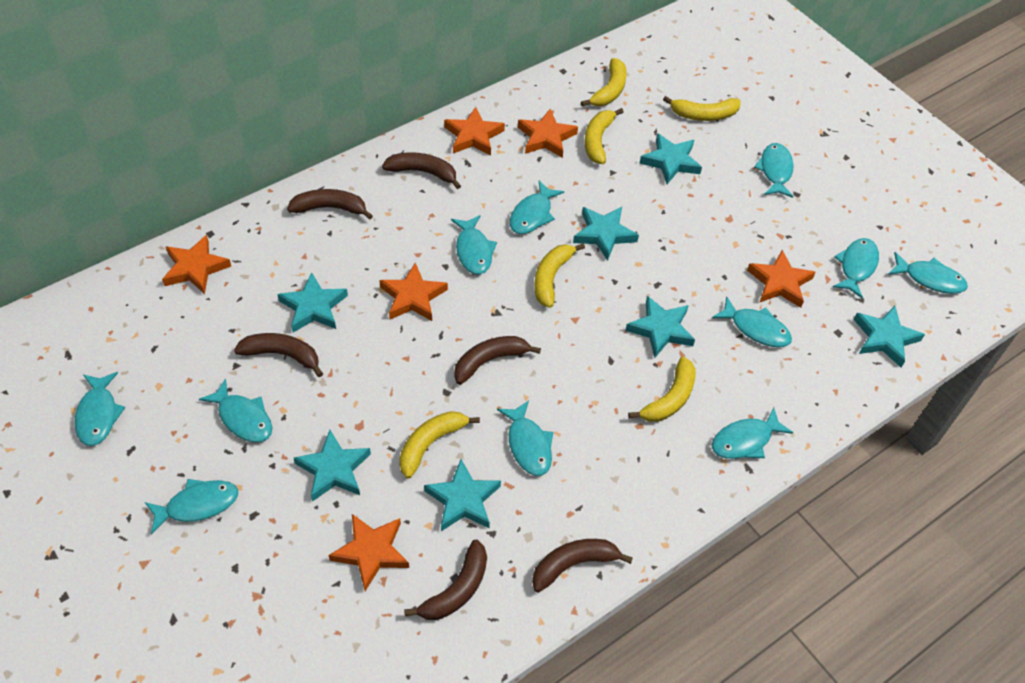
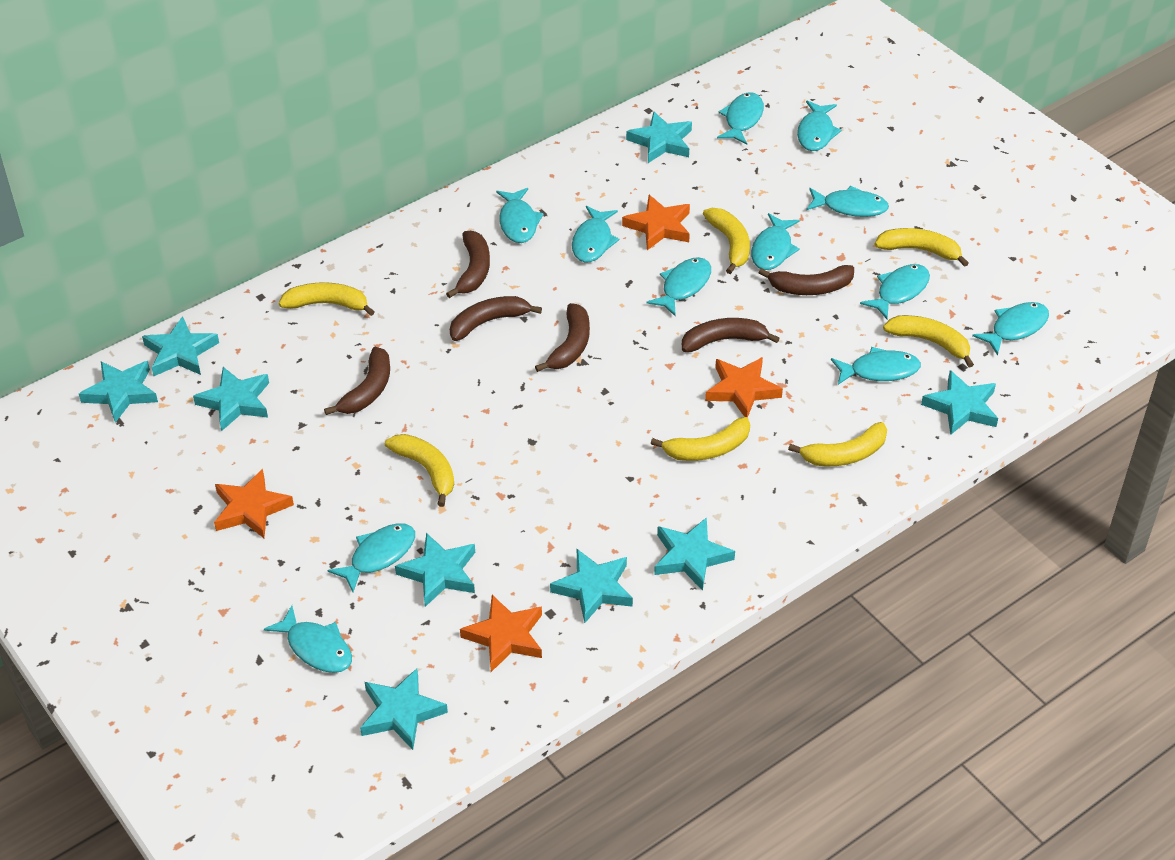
orange star: [162,235,231,294] [329,514,409,591] [379,263,448,321] [444,107,505,156] [518,109,578,158] [747,250,816,308] = 6 -> [214,469,294,538] [460,595,542,672] [622,195,690,250] [705,357,783,418] = 4
turquoise fish: [75,372,126,446] [145,479,238,535] [199,378,272,442] [451,215,497,275] [497,400,553,476] [510,181,564,234] [712,296,792,347] [712,407,793,459] [754,143,794,198] [833,238,879,298] [888,252,968,294] = 11 -> [264,605,352,673] [327,523,415,592] [496,188,544,243] [572,206,620,262] [646,257,711,316] [717,92,764,145] [751,213,800,270] [797,101,842,151] [806,186,889,217] [831,347,921,385] [860,264,930,319] [972,302,1049,355] = 12
turquoise star: [277,272,348,332] [294,430,371,502] [424,459,501,531] [573,207,639,261] [625,296,695,358] [639,133,702,184] [853,306,925,367] = 7 -> [79,361,158,423] [142,316,219,376] [193,367,269,431] [360,668,448,750] [395,533,475,607] [550,549,633,623] [626,112,692,163] [654,517,735,591] [921,370,998,435] = 9
yellow banana: [399,411,480,478] [534,243,585,308] [581,58,627,106] [584,108,624,164] [628,357,696,422] [663,96,740,121] = 6 -> [279,282,375,316] [385,434,454,507] [651,417,750,461] [703,208,750,274] [788,422,887,466] [874,228,969,267] [883,315,974,367] = 7

